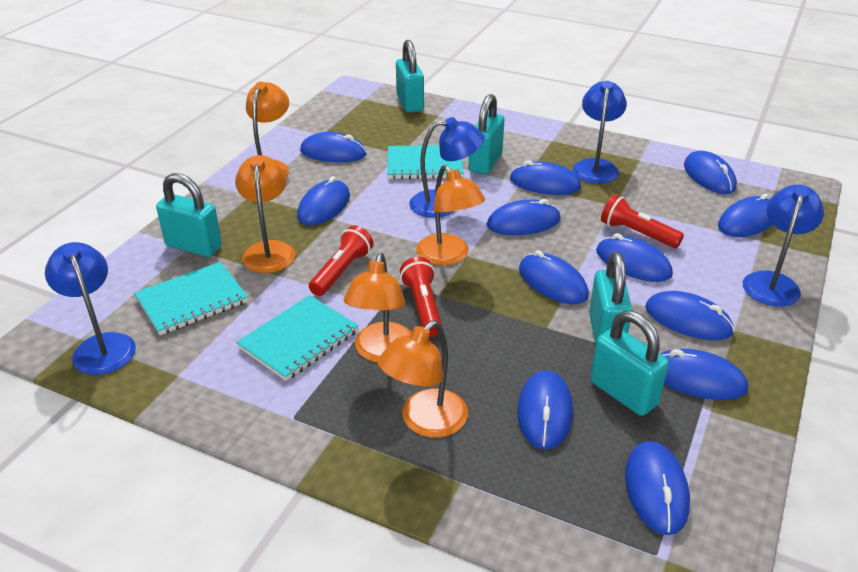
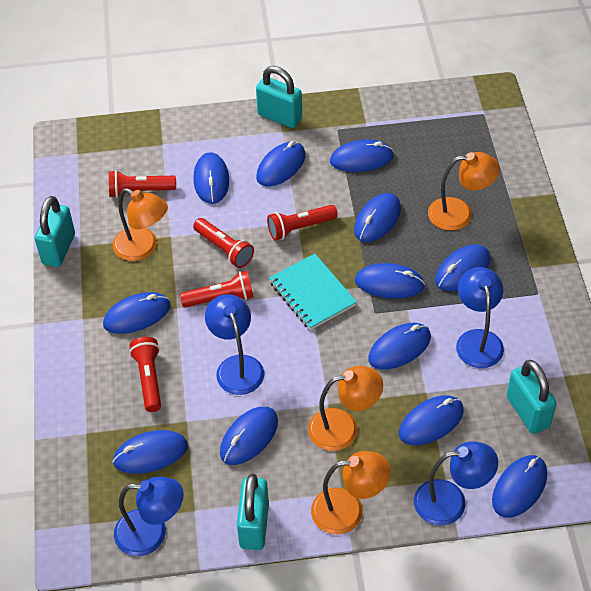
orange lamp: [235,155,296,273] [246,82,289,176] [344,253,412,363] [378,320,468,438] [416,165,485,265] = 5 -> [113,188,168,261] [308,366,383,451] [311,451,390,534] [428,152,500,231] = 4
red flashlight: [309,225,374,296] [400,257,443,337] [601,194,684,248] = 3 -> [109,170,176,198] [129,337,161,412] [180,271,254,308] [193,218,254,268] [267,205,338,240] = 5
turquoise notebook: [134,262,248,335] [236,295,359,381] [387,145,464,179] = 3 -> [269,254,357,330] = 1
turquoise padlock: [156,173,222,257] [396,40,424,113] [468,94,505,174] [589,252,632,345] [590,311,669,416] = 5 -> [35,196,75,267] [237,474,269,550] [256,66,302,128] [507,360,557,434] = 4

